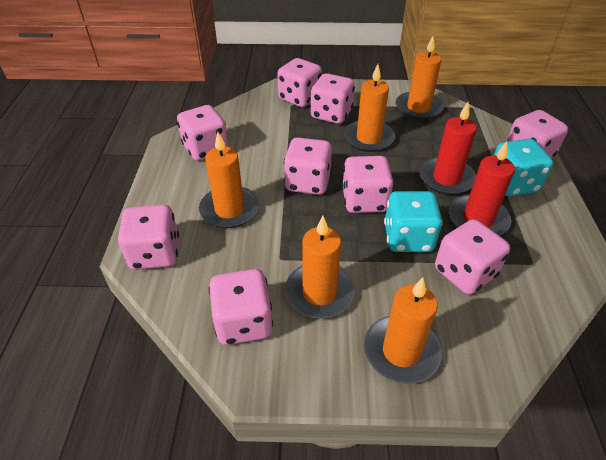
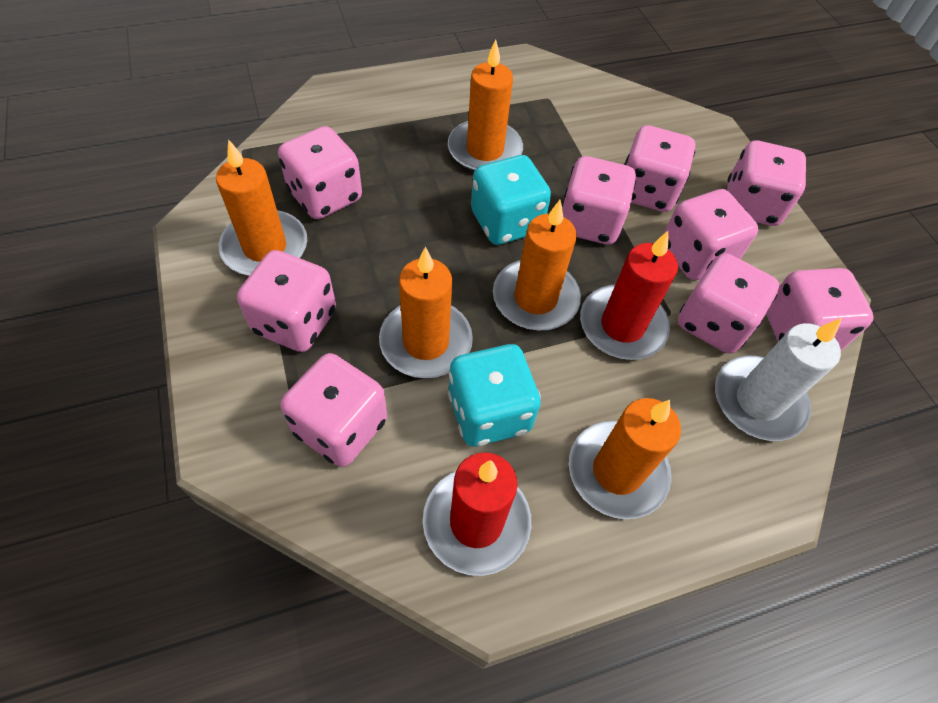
white candle: none = 0 -> [715,318,842,441] = 1

